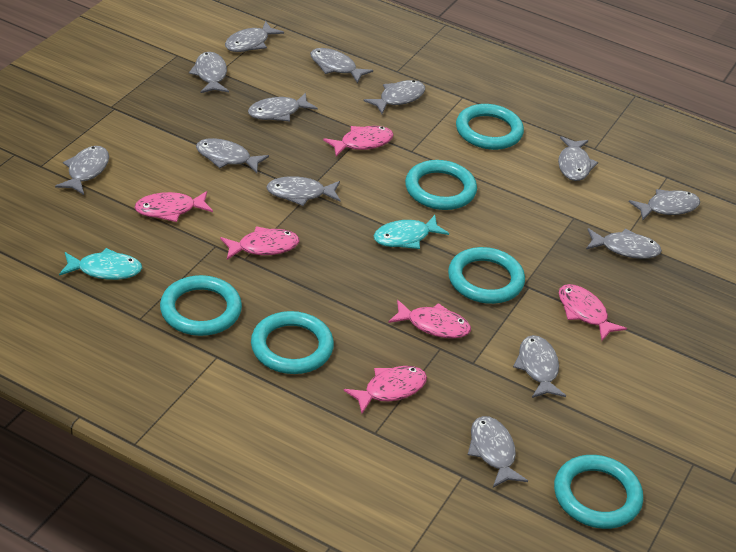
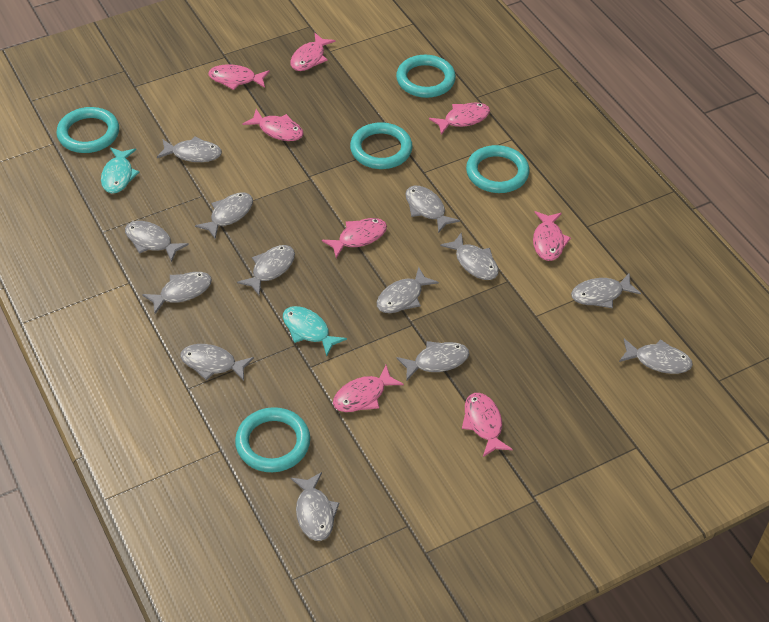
pink fish: [135,191,213,222] [220,226,299,260] [323,126,393,157] [344,366,427,414] [388,300,471,338] [559,284,627,341] = 6 -> [208,64,270,90] [242,109,304,141] [290,33,336,71] [322,218,387,258] [333,365,404,412] [429,103,490,135] [462,393,513,457] [533,211,571,261] = 8
turquoise ring: [160,275,242,336] [251,311,334,374] [405,160,477,210] [448,247,525,304] [456,104,524,150] [554,455,643,529] = 6 -> [56,107,119,153] [235,407,310,472] [350,122,413,169] [396,55,456,98] [466,145,530,193] = 5

